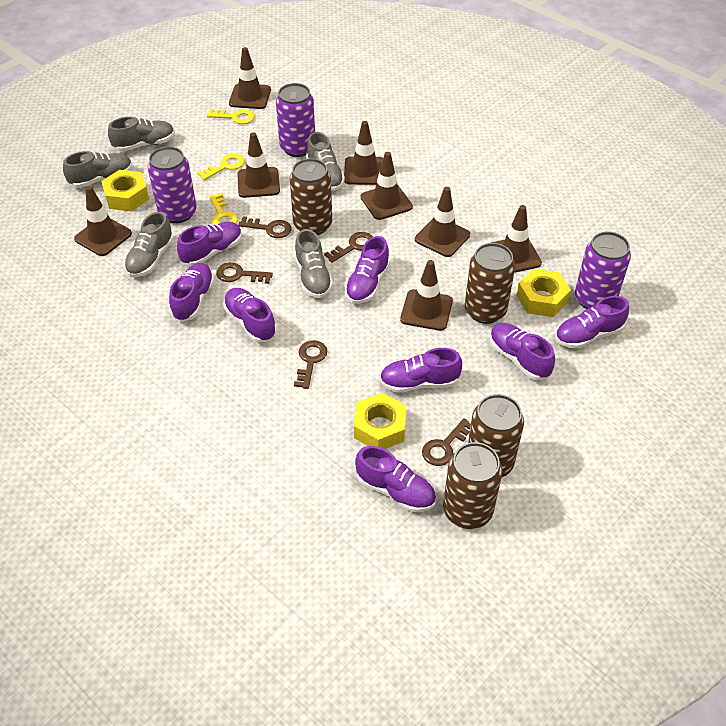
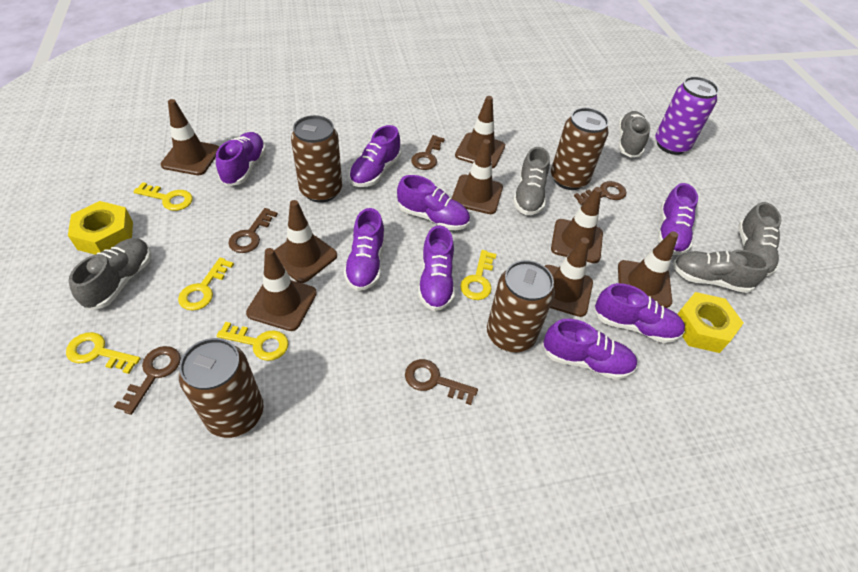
purple can: [148,146,197,223] [276,83,315,157] [575,232,631,309] = 3 -> [655,76,719,155] = 1
yellow key: [197,153,245,180] [207,109,255,124] [209,193,238,225] = 3 -> [66,332,141,374] [133,182,193,211] [178,257,234,311] [216,322,289,361] [460,250,497,300] = 5
yellow nut: [101,170,149,211] [354,393,406,449] [516,269,571,317] = 3 -> [68,201,133,255] [678,292,744,353] = 2

